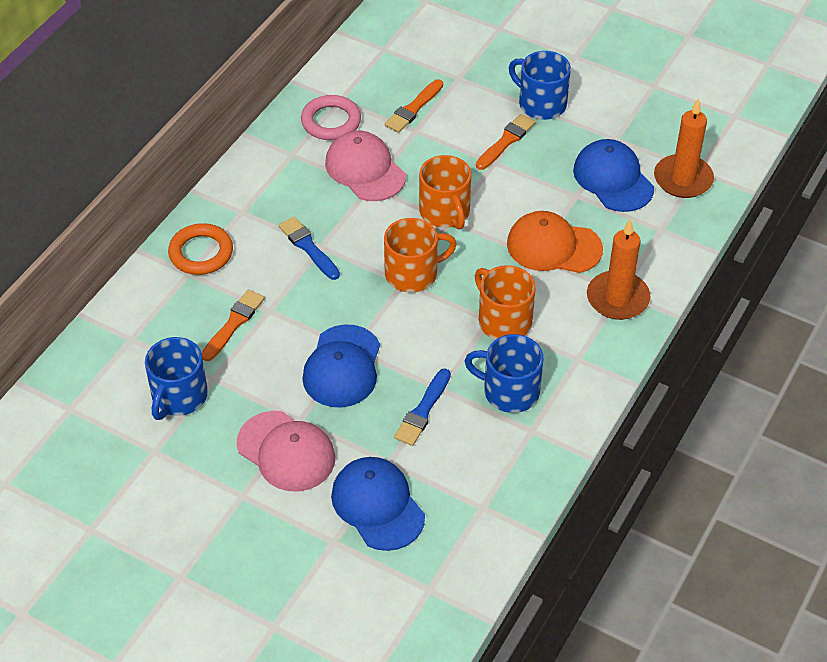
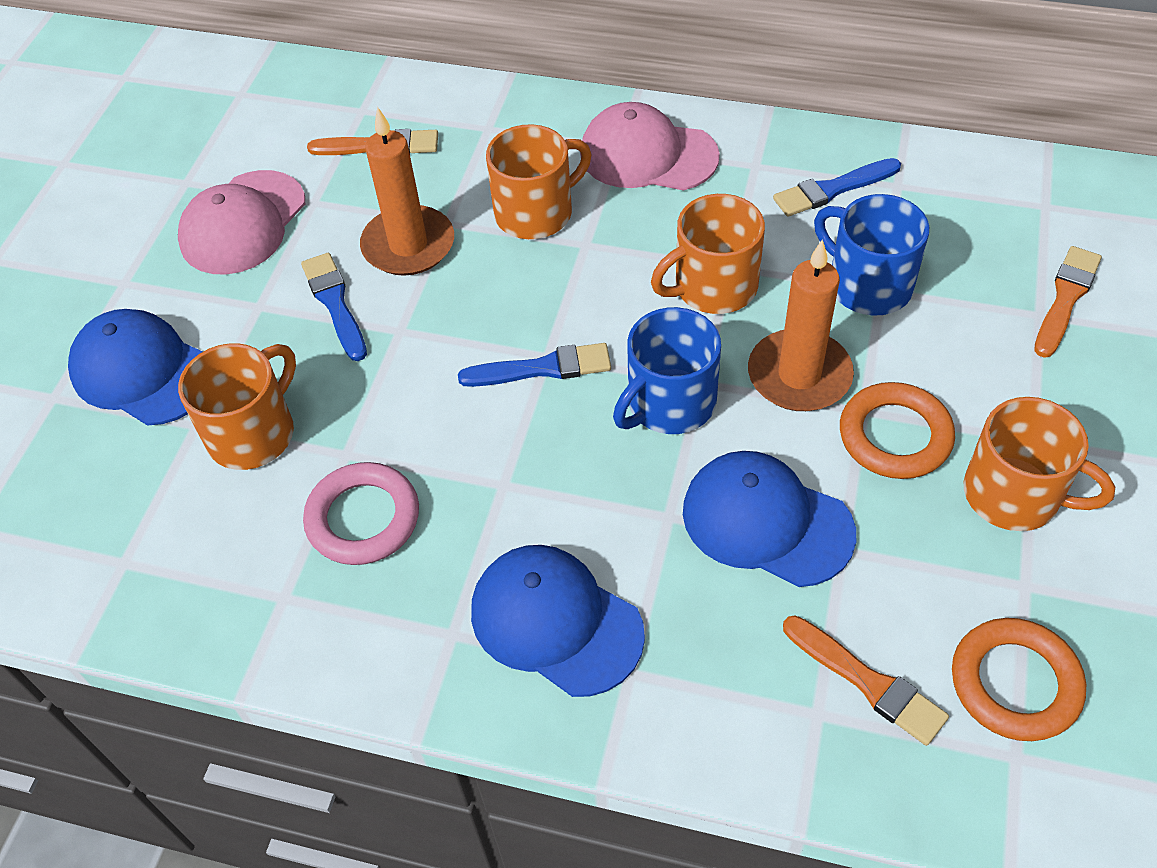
blue brush: [279,217,340,280] [394,368,451,446] = 2 -> [301,253,367,361] [458,343,611,387] [773,158,901,217] = 3
blue mug: [145,337,208,420] [465,334,543,413] [509,51,571,120] = 3 -> [613,307,721,434] [814,194,929,316] = 2
orange cap: [507,211,603,273] = 1 -> none = 0
orange mug: [384,218,457,292] [419,155,471,229] [475,265,536,340] = 3 -> [178,343,296,470] [486,124,591,239] [651,194,765,314] [964,397,1115,531] = 4
orange ring: [168,223,233,275] = 1 -> [840,382,955,479] [952,618,1086,741] = 2

